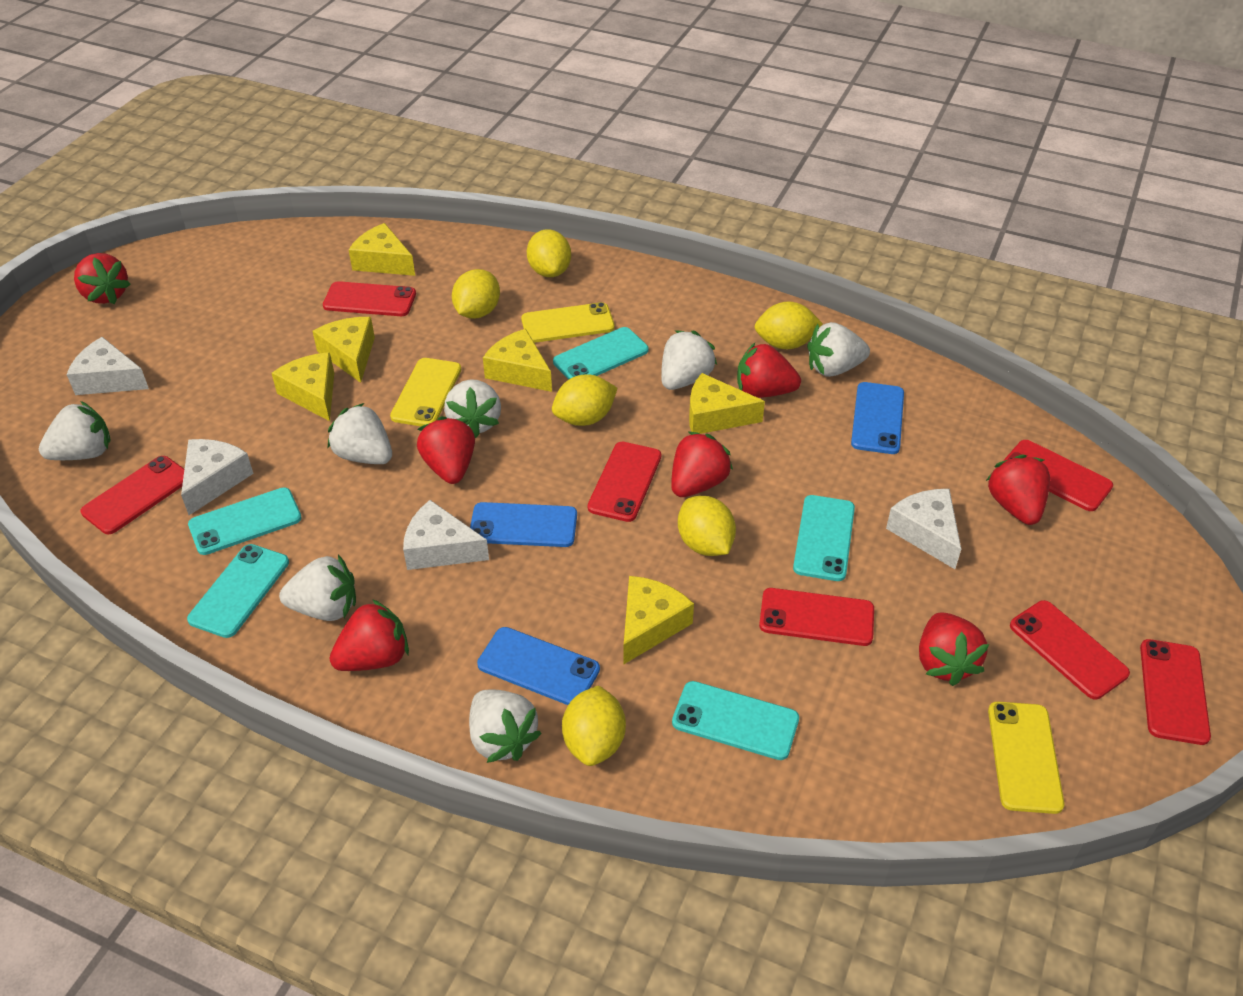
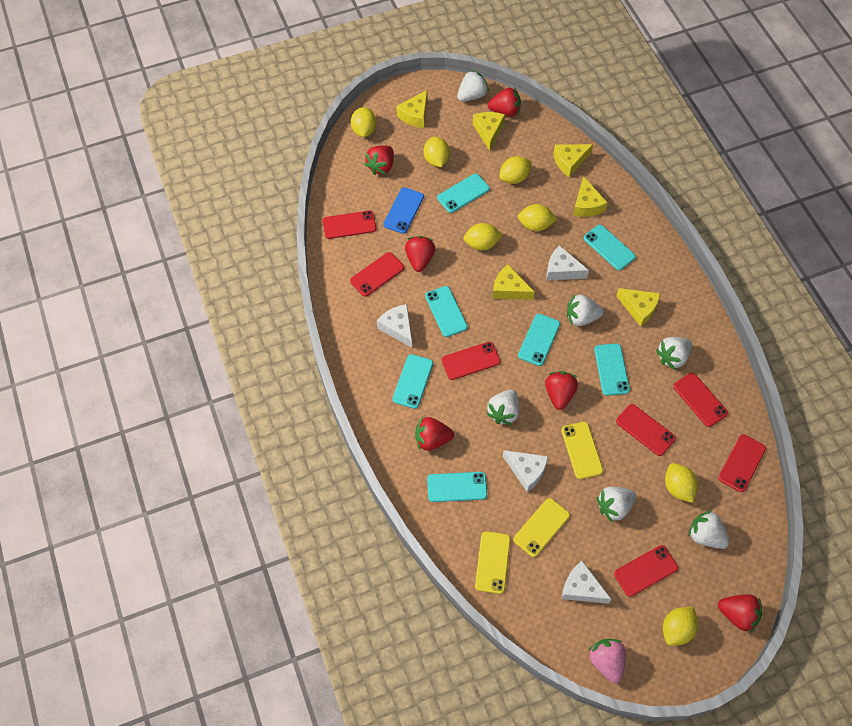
blue phone: [470,502,577,547] [477,627,600,705] [851,382,904,454] = 3 -> [383,187,424,234] = 1
pink strawberry: none = 0 -> [589,639,626,684] = 1
red strawberry: [74,253,131,304] [329,599,409,671] [417,416,475,484] [671,432,733,497] [737,343,801,398] [919,612,989,686] [986,454,1050,525] = 7 -> [364,146,394,175] [405,236,435,272] [415,417,454,451] [488,87,521,116] [545,371,578,410] [718,594,762,632] = 6
turquoise phone: [187,544,289,638] [188,487,302,555] [553,327,648,380] [672,681,799,760] [793,495,855,581] = 5 -> [392,354,433,409] [425,286,468,337] [427,472,487,502] [437,174,490,213] [518,314,560,366] [583,225,636,270] [594,343,630,396] = 7
white strawberry: [39,401,110,460] [279,555,356,621] [328,403,392,464] [444,379,501,438] [469,690,542,763] [661,330,717,390] [807,322,870,377] = 7 -> [457,70,489,101] [486,390,519,425] [567,295,604,326] [596,487,636,523] [656,337,692,370] [688,510,729,549] = 6
yellow lemon: [452,269,500,319] [527,229,571,277] [552,374,617,426] [562,685,626,766] [678,496,736,556] [755,302,823,349] = 6 -> [351,107,376,137] [424,137,450,167] [464,223,503,250] [499,156,532,184] [518,204,557,231] [663,607,698,646] [665,463,698,503] = 7

